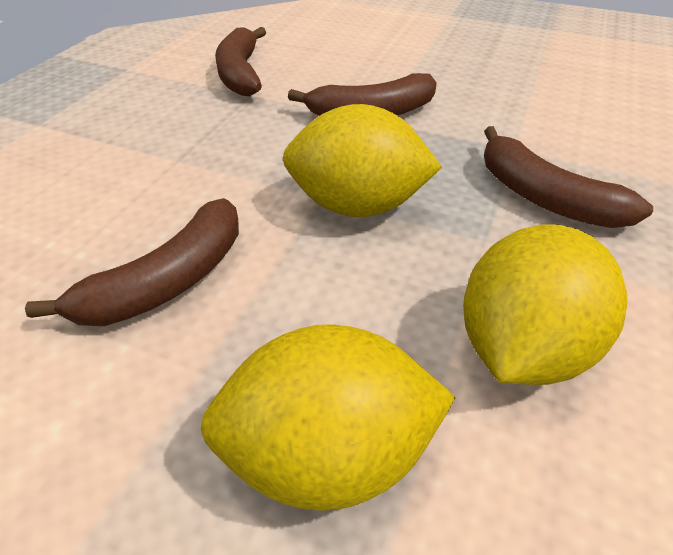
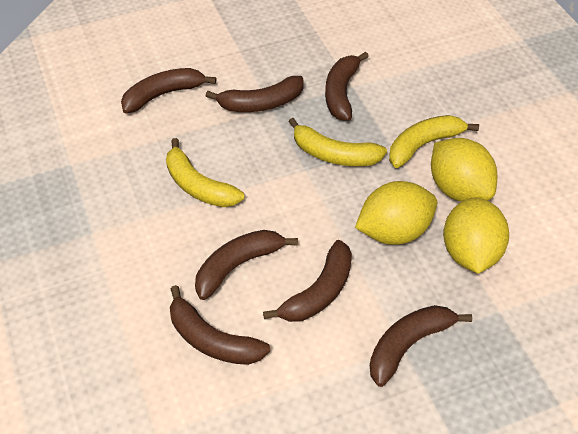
brown banana: [25,198,239,326] [215,27,266,96] [288,73,437,116] [484,126,653,228] = 4 -> [121,68,217,113] [170,285,270,365] [195,230,298,300] [206,76,304,112] [263,240,352,322] [325,52,369,121] [370,305,472,387] = 7
yellow banana: none = 0 -> [166,138,244,207] [288,118,387,166] [389,115,479,168] = 3

